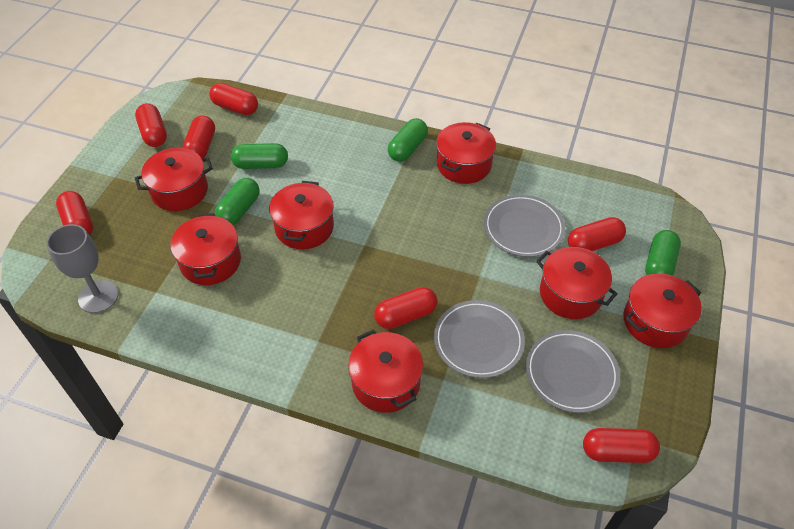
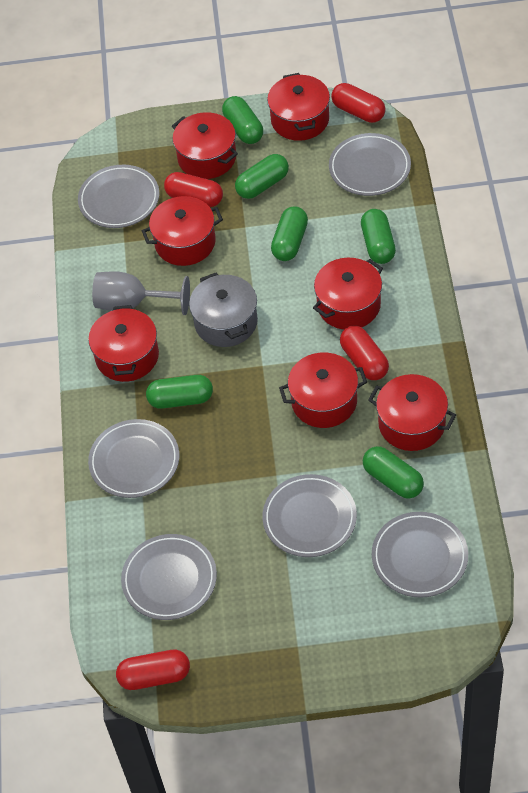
green capsule: [214,178,260,225] [231,143,288,169] [388,118,428,162] [645,230,681,276] = 4 -> [146,375,213,409] [222,96,263,144] [235,154,289,199] [271,206,308,261] [361,209,396,264] [363,446,424,499] = 6
grey plate: [434,300,525,378] [484,194,565,257] [526,330,620,413] = 3 -> [78,165,159,228] [88,419,179,498] [121,534,217,620] [262,474,357,557] [329,133,411,196] [372,512,468,598] = 6
grey pot: none = 0 -> [189,273,258,347] = 1
red capsule: [56,191,93,236] [135,103,167,147] [182,115,215,159] [209,83,258,115] [374,287,437,329] [568,217,626,251] [583,428,660,463] = 7 -> [116,650,190,690] [164,172,223,207] [331,83,385,123] [340,326,389,380] = 4

